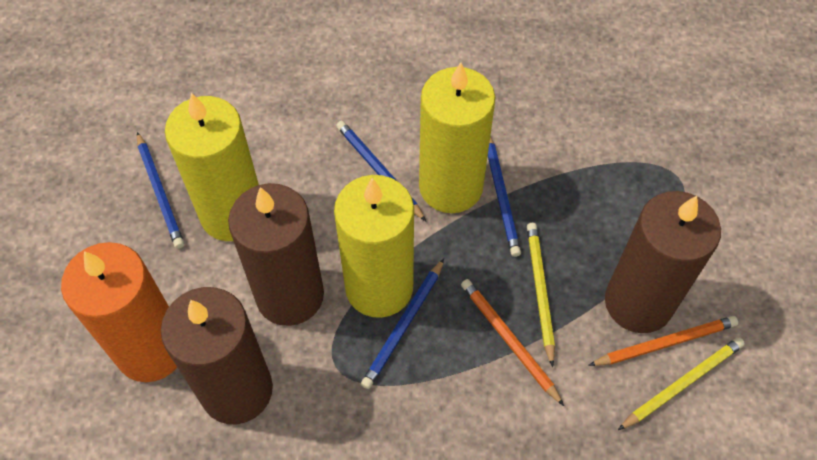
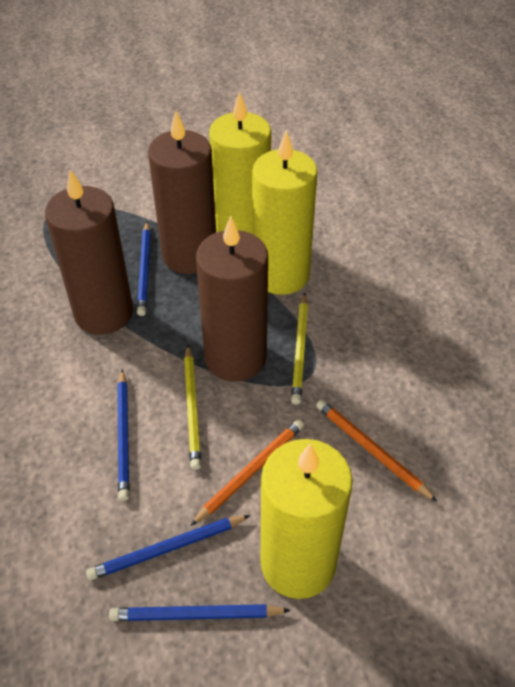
orange candle: [61,242,177,382] = 1 -> none = 0

